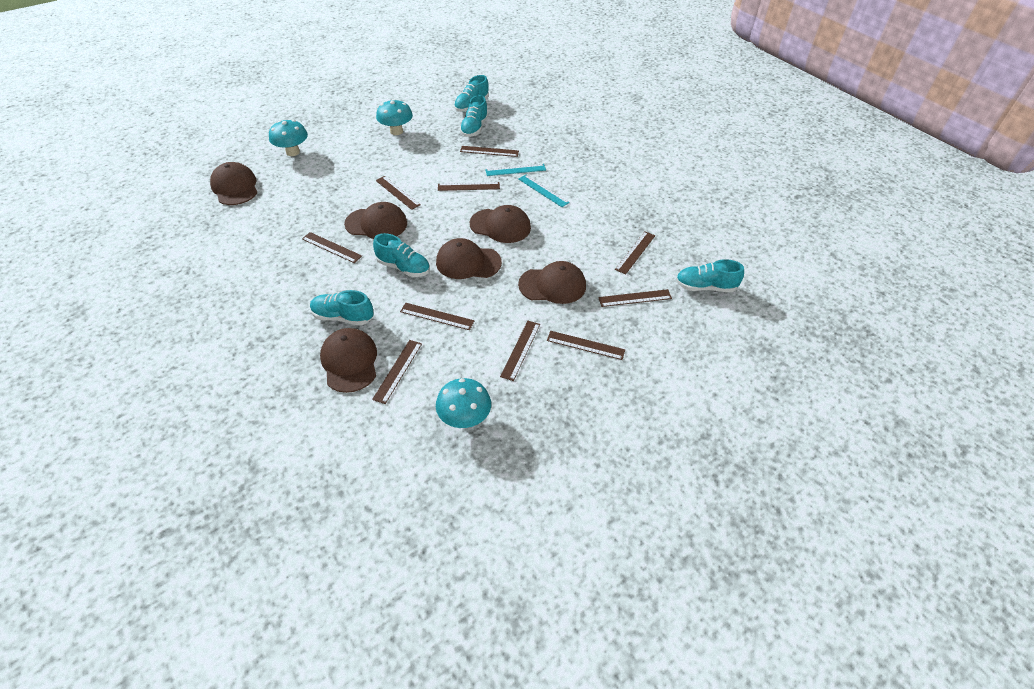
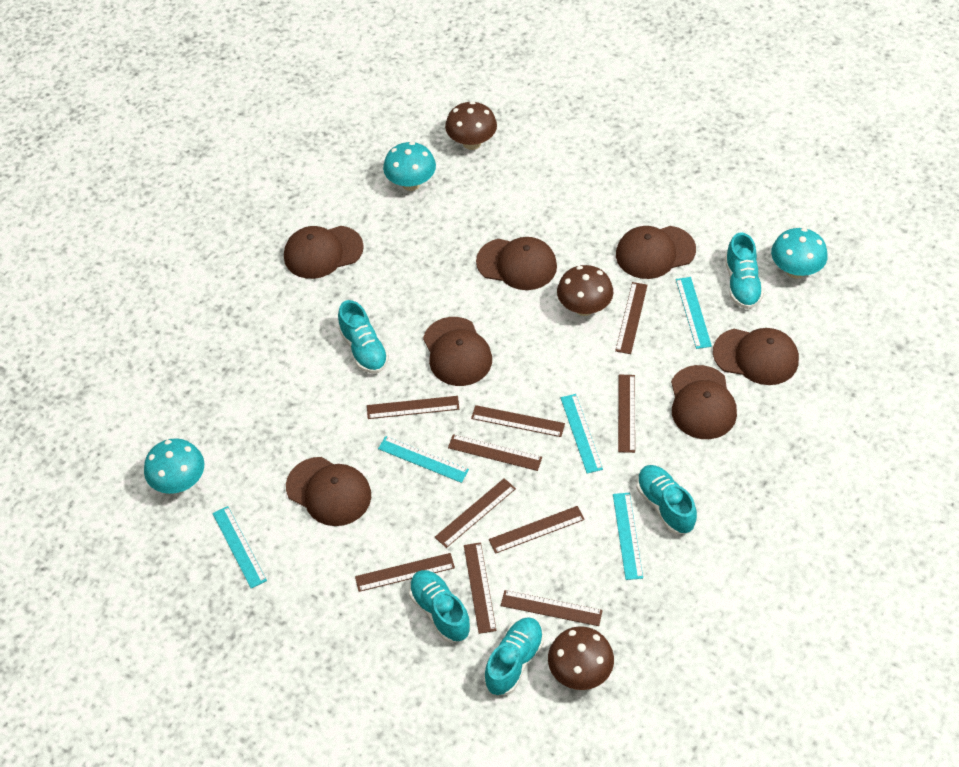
brown cap: [210,162,257,205] [320,328,377,393] [344,202,407,239] [436,238,502,279] [470,205,531,243] [518,261,586,304] = 6 -> [284,226,364,279] [286,457,371,526] [423,317,492,386] [476,237,557,290] [616,226,696,279] [671,365,737,439] [713,328,799,385] = 7
brown mushroom: none = 0 -> [445,101,497,150] [548,626,614,690] [557,265,613,316] = 3
turquoise ruler: [485,164,546,176] [518,175,570,207] = 2 -> [212,506,267,588] [378,436,469,483] [561,394,603,474] [613,493,643,580] [676,277,712,349] = 5

